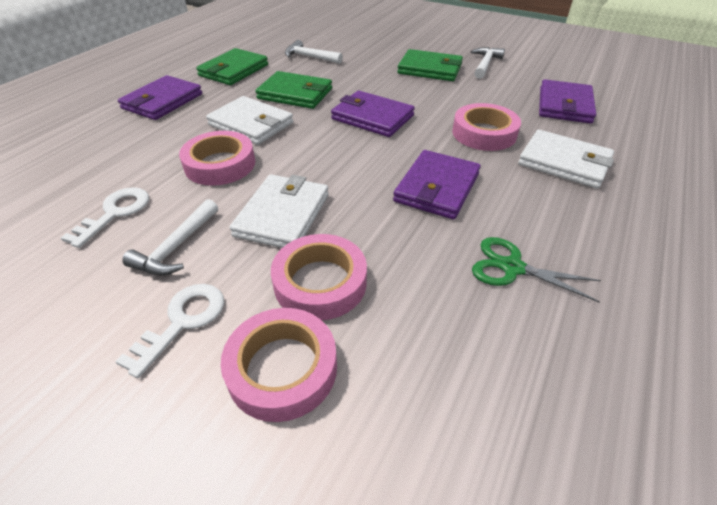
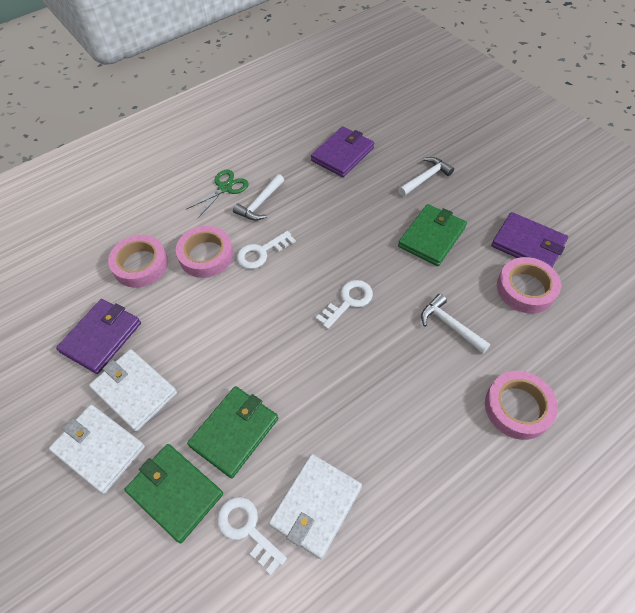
purple wallet: [118,75,202,120] [331,91,415,137] [393,150,481,219] [539,79,596,124] = 4 -> [56,299,141,374] [311,126,374,177] [491,212,568,268] = 3
white key: [61,187,149,248] [115,284,224,378] = 2 -> [217,497,287,575] [236,231,296,269] [316,280,373,329] = 3

